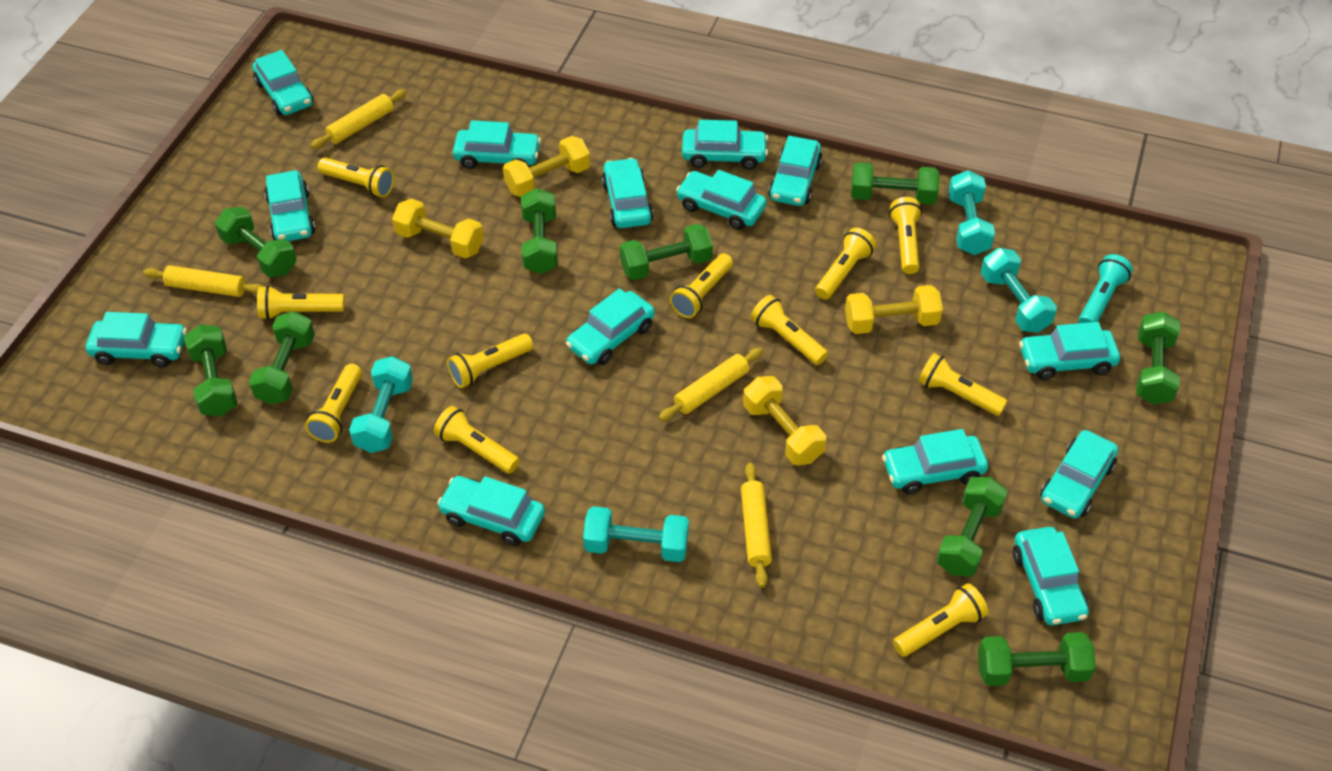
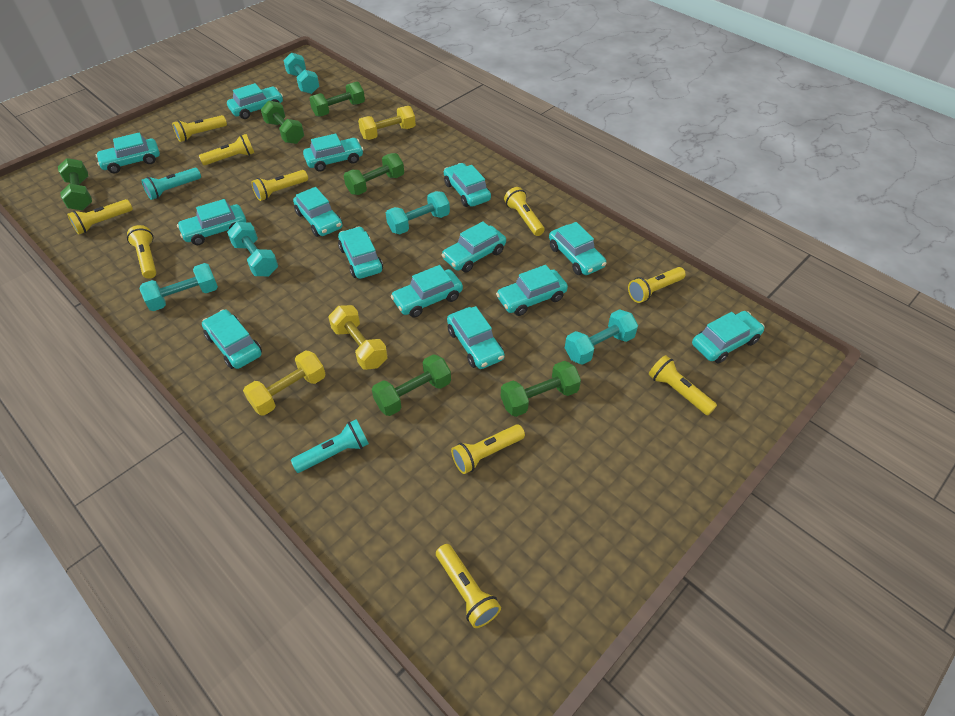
green dumbbell: [184,324,238,416] [215,207,297,278] [249,311,315,405] [521,188,558,274] [620,224,713,280] [851,162,940,205] [936,477,1008,577] [978,632,1096,686] [1136,311,1180,405] = 9 -> [58,158,92,210] [261,100,304,144] [309,82,365,117] [344,153,404,195] [372,354,451,416] [501,361,581,417] = 6
turquoise dumbbell: [349,356,413,453] [583,506,689,562] [948,170,995,255] [981,248,1057,333] = 4 -> [140,263,218,311] [227,222,278,276] [283,53,319,94] [386,191,450,235] [565,309,638,365] = 5
turquoise flashlight: [1079,254,1133,323] = 1 -> [141,168,201,200] [291,419,369,473] = 2
yellow dumbbell: [392,199,484,258] [503,136,590,197] [743,376,826,465] [845,285,943,334] = 4 -> [243,351,326,416] [328,305,388,370] [358,106,416,140] = 3
yellow flashlight: [257,285,344,320] [305,364,362,443] [318,157,394,198] [434,406,520,473] [447,334,533,388] [670,253,733,318] [751,295,828,365] [815,227,876,299] [889,197,922,274] [893,583,988,657] [918,353,1008,416] = 11 -> [67,199,133,235] [127,225,156,279] [172,115,227,142] [199,134,254,165] [251,170,308,201] [436,544,501,628] [451,424,525,474] [504,187,545,236] [628,267,686,303] [649,355,717,415] = 10
yellow rolling pin: [143,265,264,297] [311,89,407,149] [659,348,763,421] [741,463,772,588] = 4 -> none = 0

